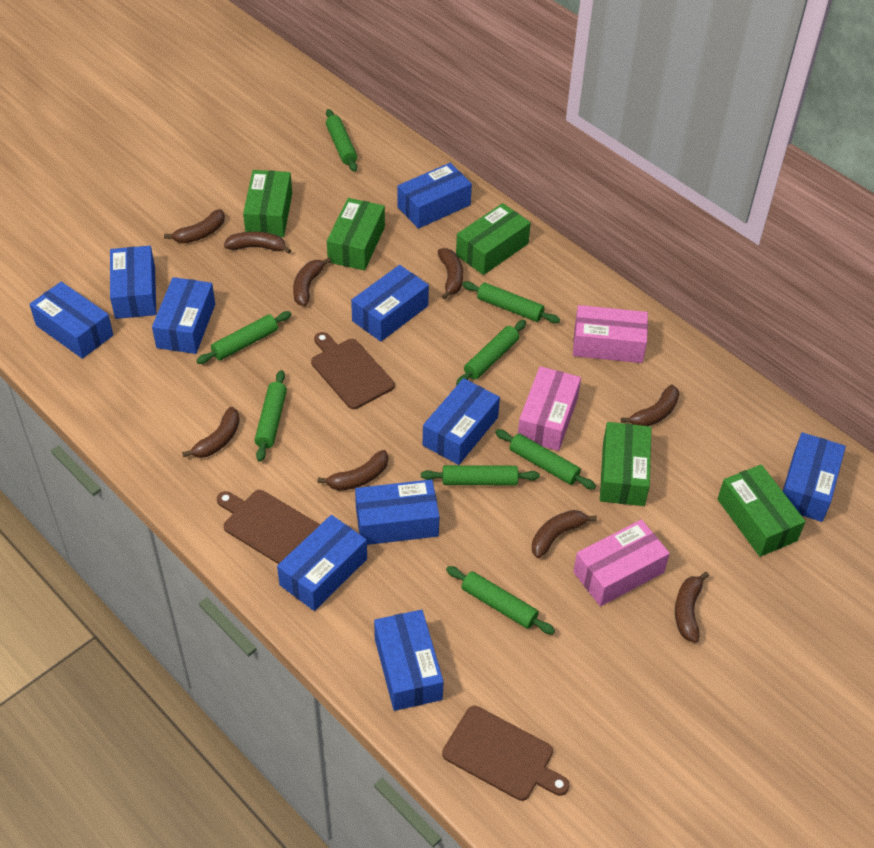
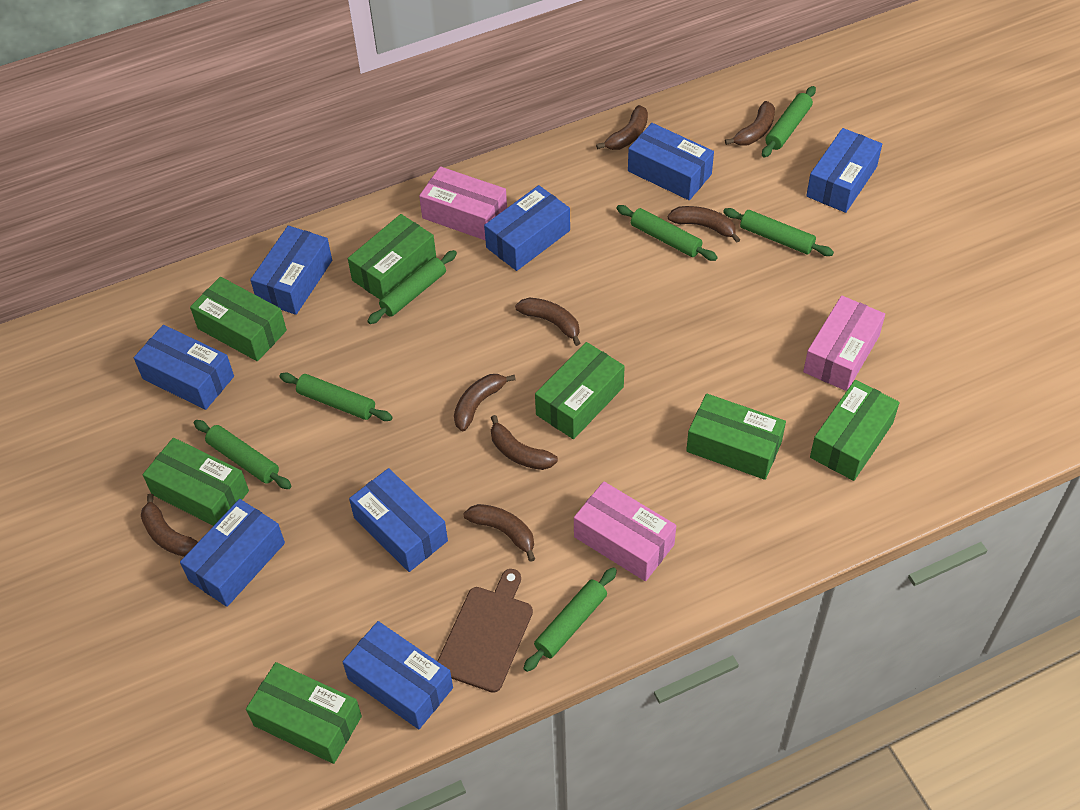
blue box: [29,282,113,359] [110,246,156,319] [152,277,215,354] [277,515,367,611] [351,265,429,342] [355,479,440,545] [374,610,444,711] [397,163,472,229] [423,378,500,465] [783,432,846,522] = 10 -> [134,325,234,410] [180,499,285,607] [250,226,332,315] [343,621,453,729] [349,468,448,572] [484,185,570,271] [628,123,714,200] [806,128,882,213] = 8
brown banana: [164,209,225,243] [182,407,240,458] [224,231,291,254] [293,258,331,306] [317,450,388,491] [437,248,463,299] [532,510,597,558] [621,385,679,426] [675,572,709,643] = 9 -> [141,494,198,557] [454,374,516,431] [463,504,535,562] [491,415,558,470] [515,298,580,346] [596,105,648,150] [668,206,741,243] [725,101,775,146] = 8
brown cutting board: [217,490,320,564] [311,332,395,409] [442,706,570,801] = 3 -> [437,569,533,693] = 1
green box: [243,170,292,237] [327,198,385,271] [456,203,531,275] [600,422,652,506] [718,464,806,557] = 5 -> [143,438,249,526] [190,277,287,361] [246,662,362,764] [348,214,436,300] [535,342,625,439] [686,394,786,480] [810,380,900,481] = 7
green rolling pin: [196,311,291,364] [255,370,287,462] [326,109,357,172] [421,465,540,485] [446,566,555,635] [456,320,526,385] [462,281,560,323] [495,429,596,490] = 8 -> [194,420,291,489] [279,372,393,421] [367,250,457,324] [523,567,617,672] [616,205,718,261] [723,208,834,256] [762,86,816,157] = 7

